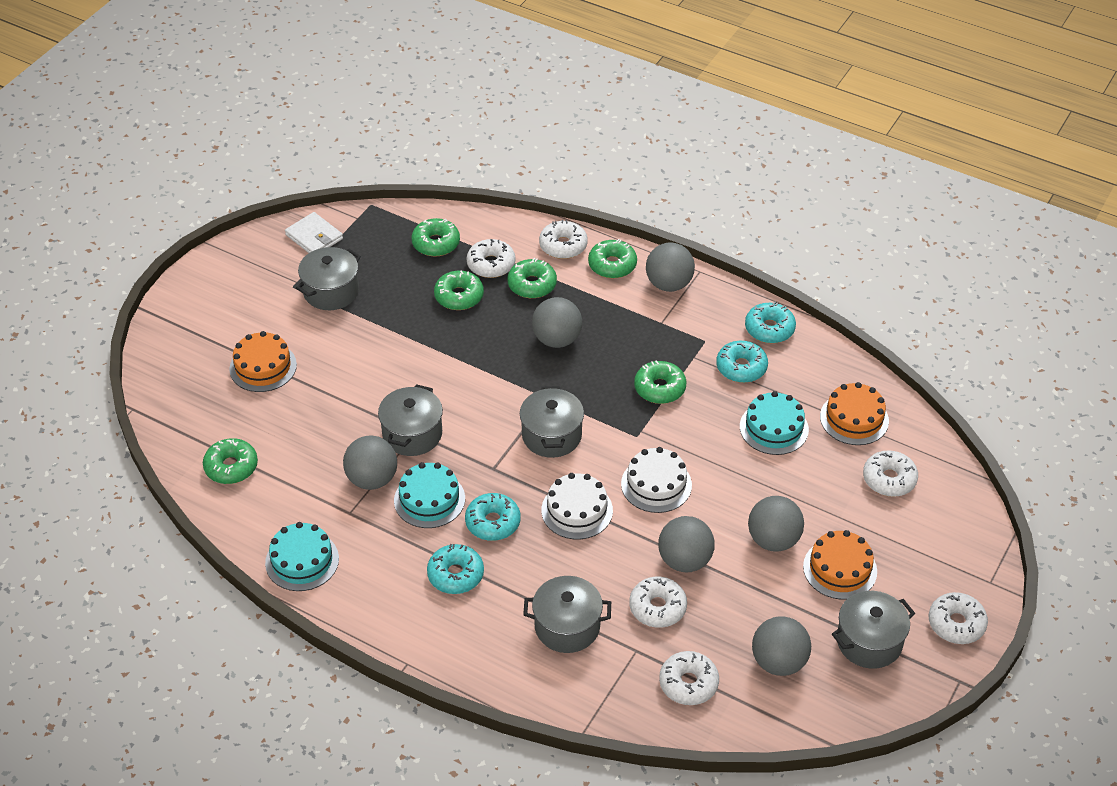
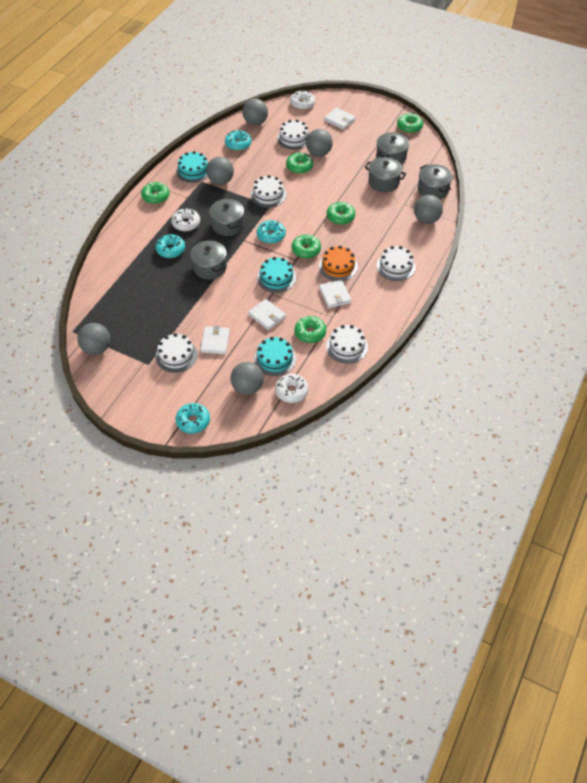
orange cake: [229,331,297,392] [803,530,877,600] [820,382,889,445] = 3 -> [319,245,358,281] = 1
white cake: [541,473,613,539] [621,447,692,513] = 2 -> [155,333,198,373] [250,175,287,208] [277,120,310,150] [326,325,368,363] [377,246,416,281] = 5
white donut: [466,239,515,278] [539,220,588,259] [629,577,687,628] [659,651,719,705] [863,450,918,497] [929,592,988,644] = 6 -> [171,208,200,231] [275,374,309,403] [290,90,315,110] = 3
white wallet: [285,212,343,253] = 1 -> [200,326,230,354] [248,299,286,330] [319,280,351,308] [324,107,356,130] = 4

